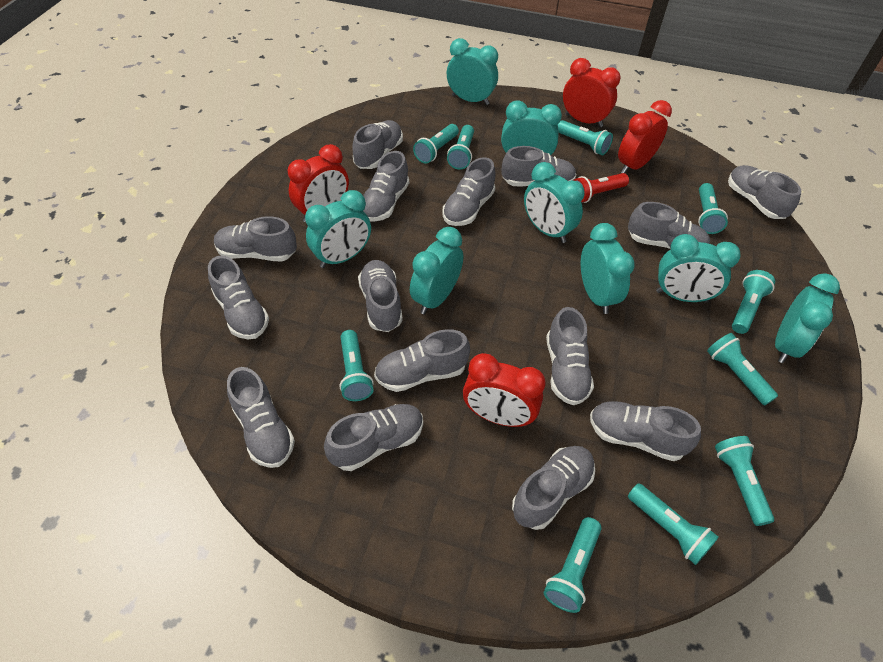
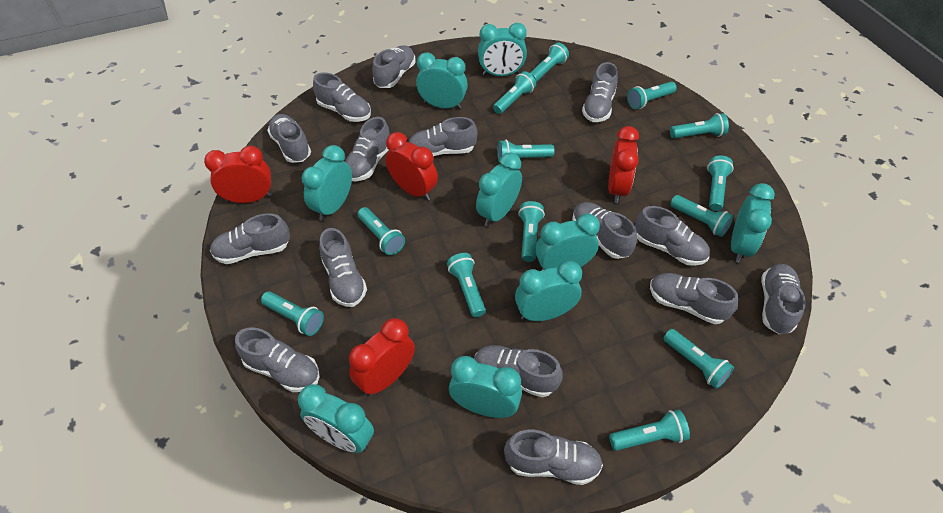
red flashlight: [573,173,629,203] = 1 -> none = 0
turquoise clock: [305,190,371,268] [410,227,463,314] [447,38,498,105] [501,100,562,155] [524,162,585,243] [581,223,635,314] [656,234,741,302] [775,273,840,363] = 8 -> [298,384,374,453] [302,145,352,221] [416,52,468,109] [449,356,522,418] [476,152,522,227] [478,23,527,76] [515,261,582,321] [535,214,600,271] [731,183,775,263] = 9
turquoise flashlight: [339,330,374,401] [413,124,459,164] [447,125,474,170] [544,517,602,613] [558,120,613,155] [628,483,719,565] [698,183,728,234] [707,333,778,405] [715,436,775,526] [732,270,775,334] = 10 -> [261,291,324,336] [358,207,405,255] [447,253,486,317] [493,71,536,114] [497,140,555,163] [518,201,545,262] [530,43,569,82] [609,410,690,451] [627,82,677,109] [663,329,734,389] [670,113,729,138] [670,195,734,237] [707,156,734,211] = 13

